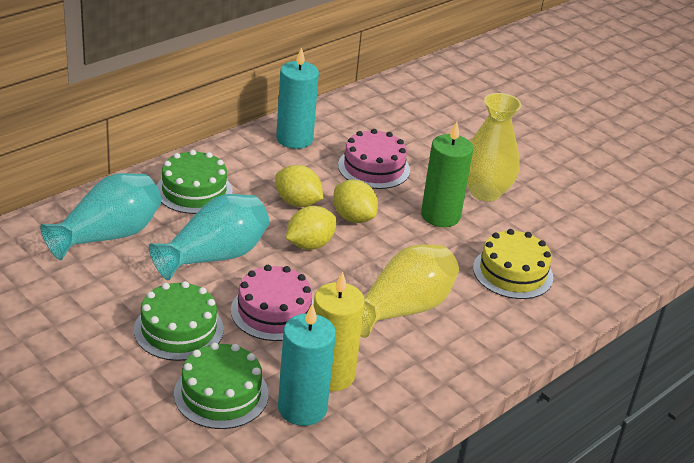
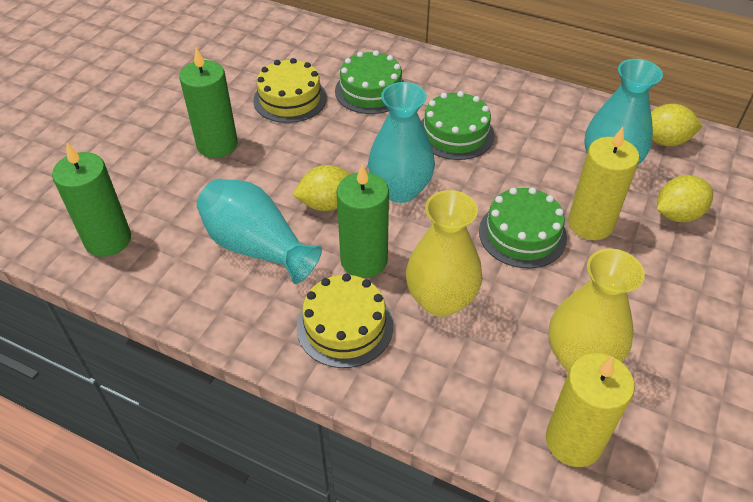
green candle: [421,122,473,227] = 1 -> [52,143,131,257] [179,47,238,158] [337,164,389,278] = 3
pink cake: [231,265,314,341] [338,129,410,189] = 2 -> none = 0
turquoise candle: [276,47,319,149] [278,303,336,426] = 2 -> none = 0
turquoise vase: [40,173,161,260] [149,194,269,280] = 2 -> [197,179,322,284] [368,82,435,203] [584,59,663,165] = 3
yellow cake: [473,229,553,299] = 1 -> [253,58,327,123] [297,273,393,368] = 2
yellow candle: [314,272,365,391] = 1 -> [546,353,635,467] [568,127,639,240] = 2

